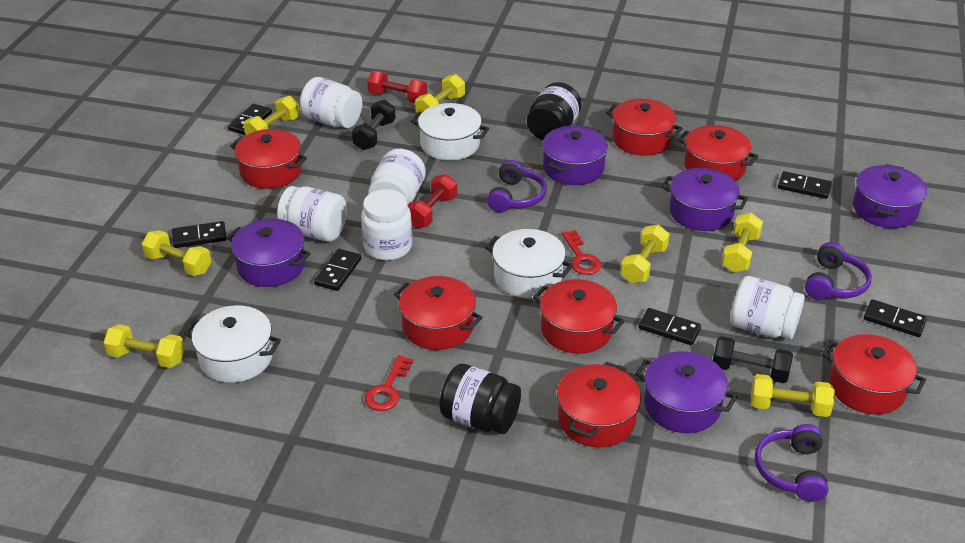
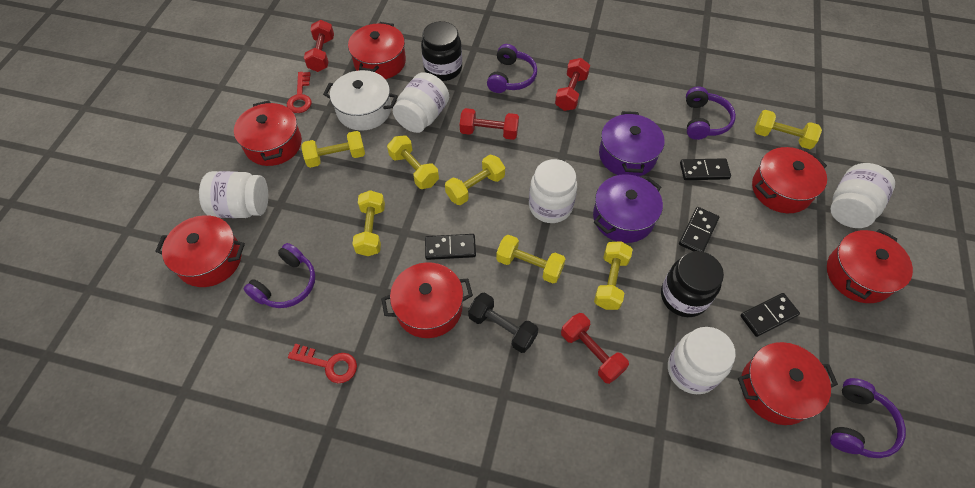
black domino: [172,221,227,248] [228,104,272,135] [314,249,361,291] [639,308,701,345] [778,171,832,199] [864,299,927,337] = 6 -> [425,234,476,260] [679,207,719,252] [680,158,731,180] [740,293,800,337] = 4
black dumbbell: [351,100,396,150] [713,336,793,383] = 2 -> [468,293,538,353] = 1
purple headphones: [487,160,547,213] [755,424,828,502] [805,242,872,300] = 3 -> [244,243,315,308] [487,44,537,93] [686,87,736,140] [830,378,906,458] = 4
purple pot: [227,219,311,287] [542,126,608,185] [635,351,737,433] [661,168,748,231] [853,164,927,228] = 5 -> [593,174,663,243] [599,111,665,177] = 2
red dumbbell: [367,71,427,103] [408,174,457,229] = 2 -> [304,20,334,72] [460,108,519,140] [555,58,590,111] [561,313,629,384] = 4
white pot: [184,306,281,383] [411,103,489,161] [485,229,573,298] = 3 -> [323,70,398,131] = 1

